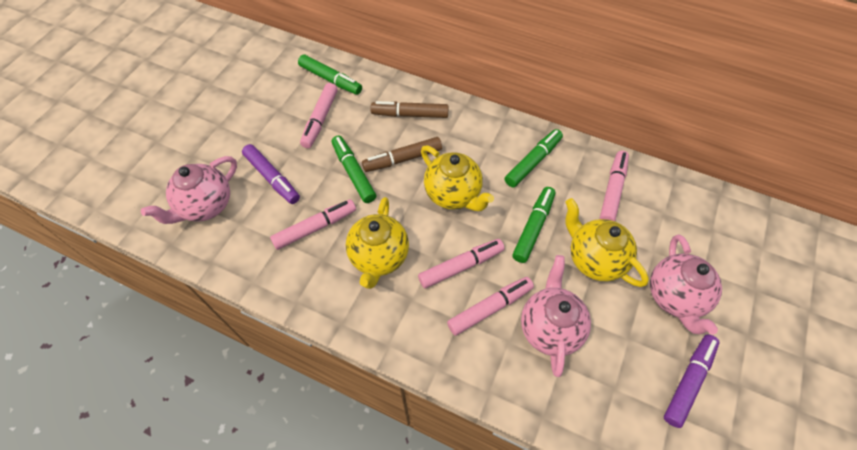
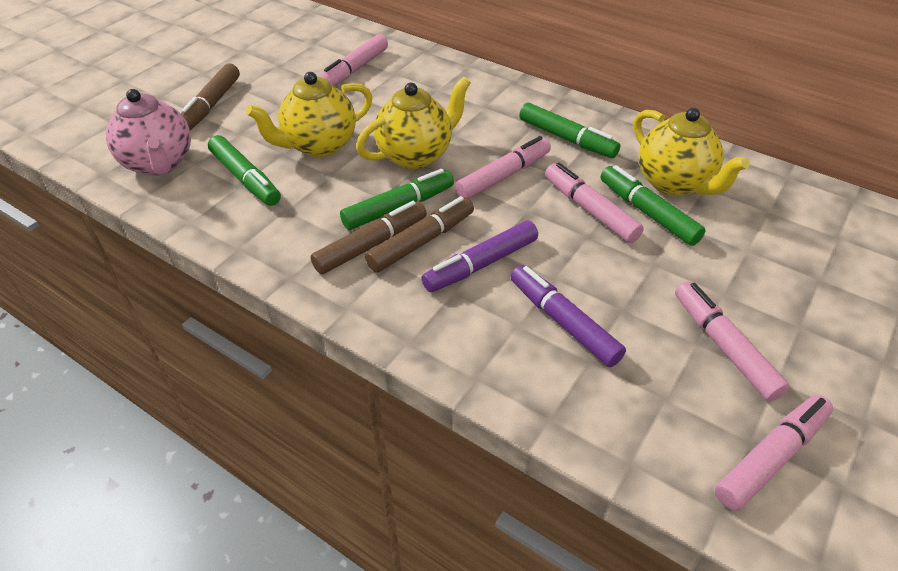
brown marker: [362,137,442,172] [371,101,449,118] = 2 -> [181,63,240,130] [311,201,427,274] [365,196,474,272] = 3
pink teapot: [141,156,237,224] [521,255,591,377] [650,235,722,334] = 3 -> [106,89,191,176] = 1

